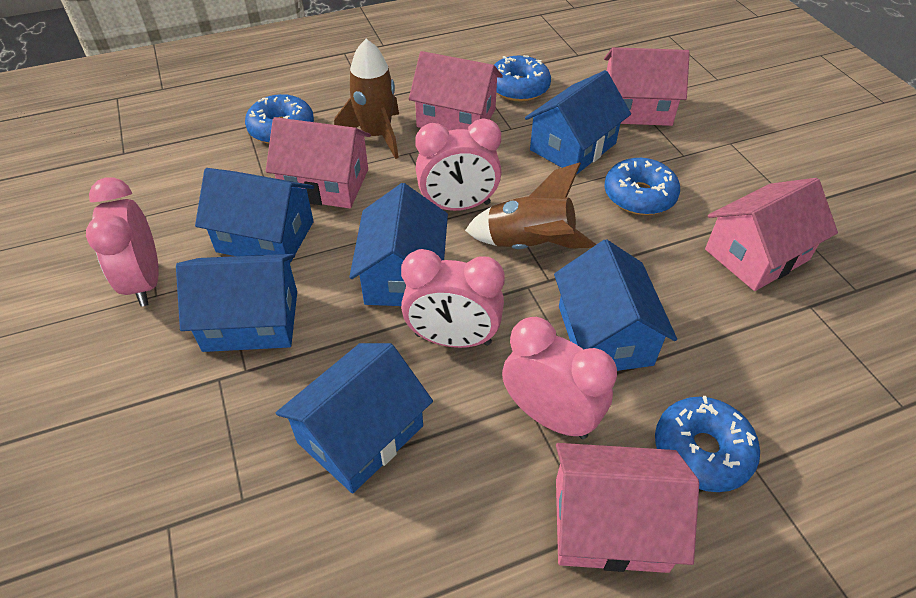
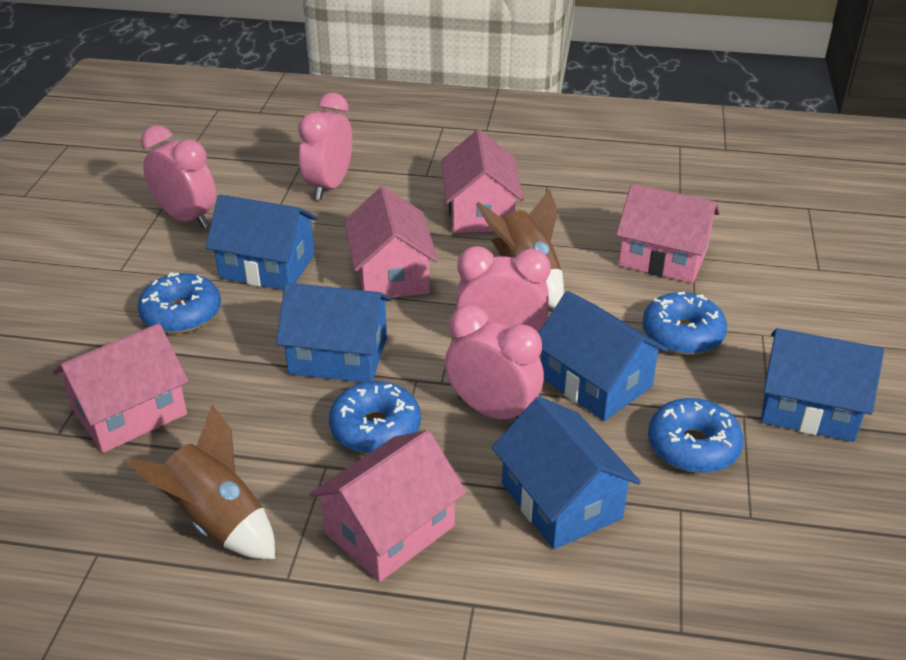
blue house: [176,254,297,352] [195,168,314,263] [276,343,433,494] [349,183,448,306] [525,70,631,175] [554,239,677,371] = 6 -> [205,194,318,290] [276,283,392,383] [492,396,641,549] [539,291,668,421] [761,328,884,442] = 5

